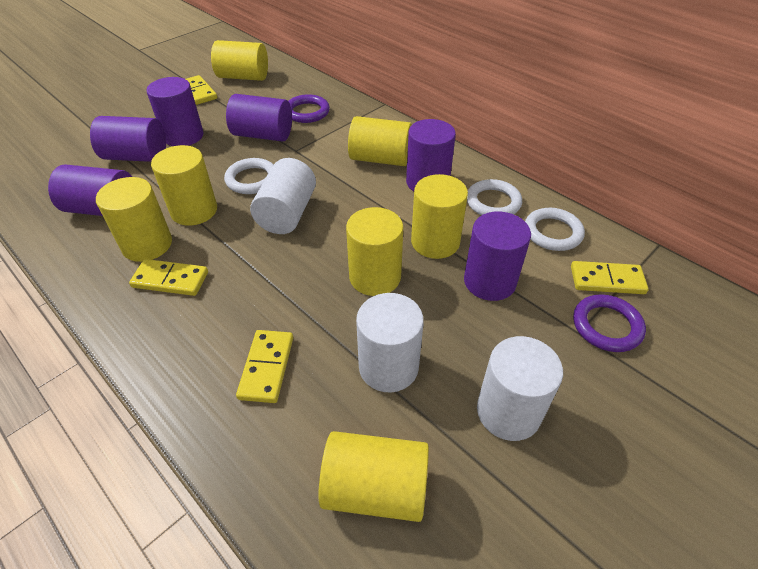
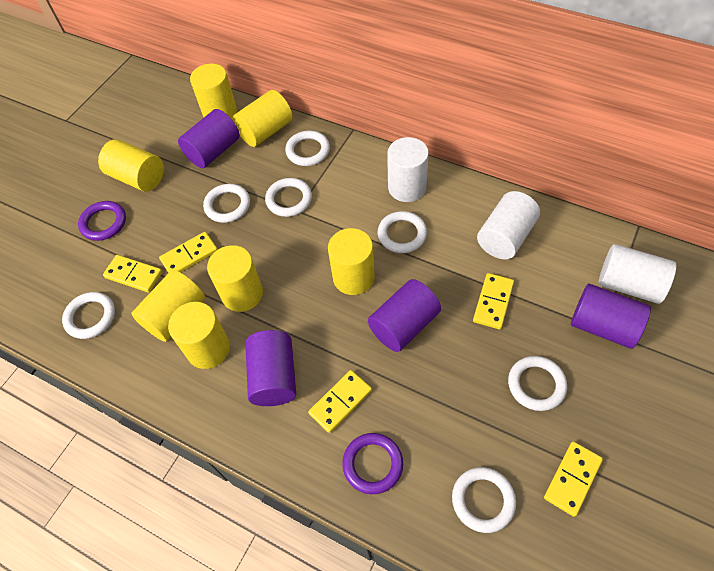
purple cylinder: [48,164,132,216] [90,116,166,162] [146,77,204,146] [226,94,292,142] [406,119,456,191] [464,211,531,301] = 6 -> [178,109,240,168] [245,330,296,406] [368,279,441,352] [571,284,651,349] = 4
white ring: [224,158,274,194] [467,179,522,215] [525,208,585,251] = 3 -> [62,292,115,339] [203,184,250,223] [265,178,312,217] [285,131,330,166] [378,211,427,253] [452,467,516,533] [508,356,567,411] = 7
yellow domino: [129,259,208,296] [186,75,217,105] [236,330,293,403] [571,261,649,294] = 4 -> [103,255,162,293] [159,232,218,273] [308,370,372,433] [473,273,514,329] [544,441,603,517] = 5

